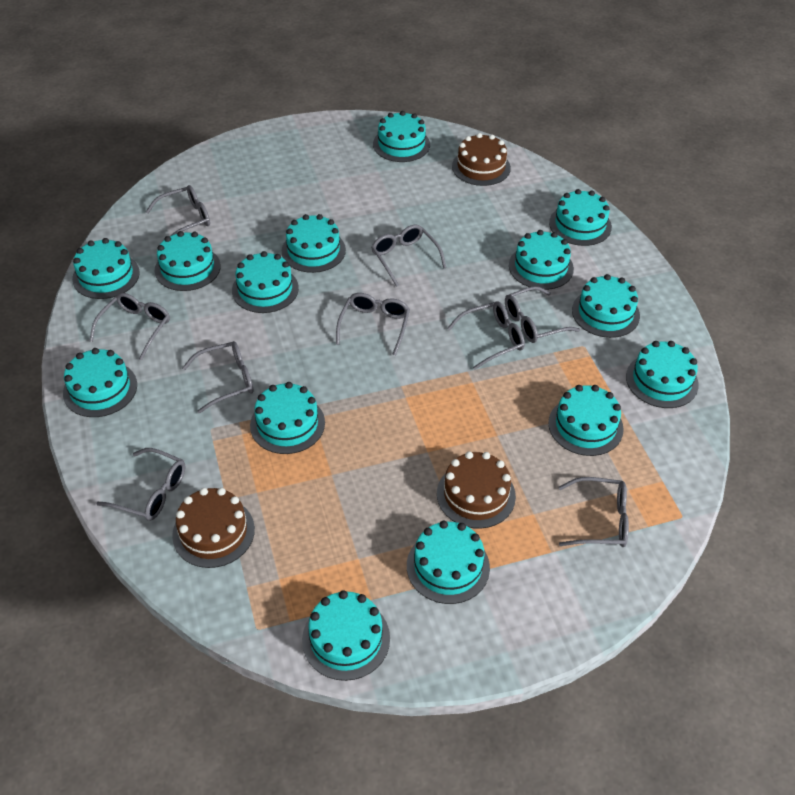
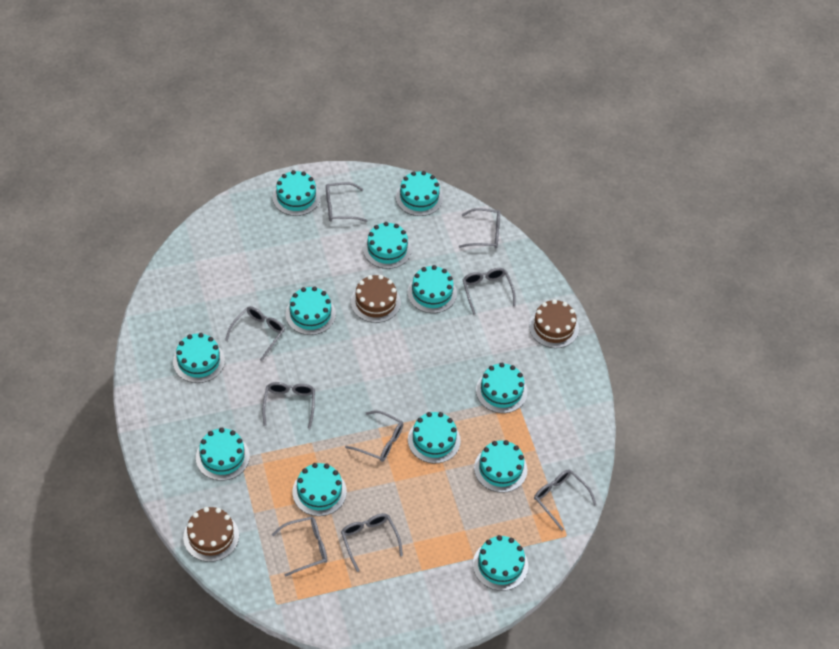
turquoise cake: [63,348,137,417] [72,238,140,299] [155,231,221,291] [232,251,299,313] [250,382,325,454] [282,214,346,273] [302,590,390,681] [373,111,430,162] [407,520,490,604] [509,230,574,290] [548,385,624,456] [549,189,612,246] [572,274,640,338] [626,341,699,408] = 14 -> [173,333,225,383] [196,428,250,481] [272,170,320,216] [285,286,336,335] [292,463,347,516] [363,222,412,269] [396,171,443,216] [407,265,457,313] [408,412,461,463] [473,535,528,591] [474,440,527,493] [476,363,527,413] = 12

